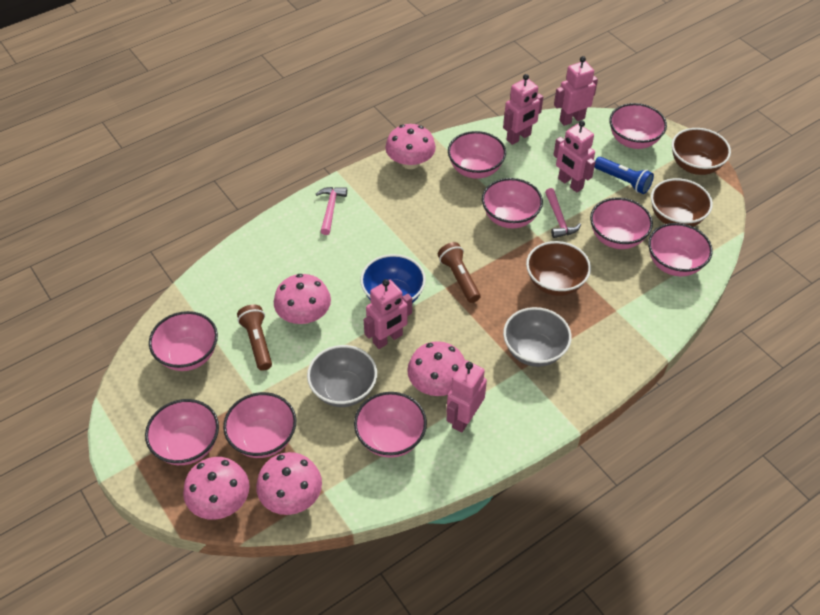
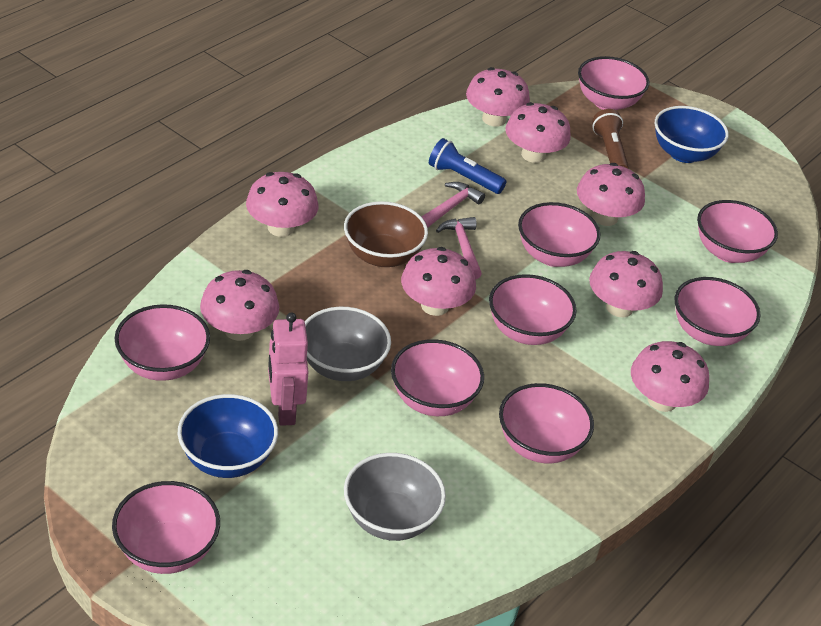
blue bowl: [360,254,426,303] = 1 -> [178,394,278,478] [655,106,729,163] = 2
brown bowl: [526,241,591,296] [651,178,713,227] [672,128,731,175] = 3 -> [344,201,428,267] = 1
brown flashlight: [237,304,272,371] [438,242,481,303] = 2 -> [592,109,629,169] = 1
pink mushroom: [183,457,250,520] [256,452,322,515] [274,274,331,324] [385,124,436,169] [407,341,465,396] = 5 -> [200,270,279,341] [246,172,318,237] [401,247,476,316] [466,67,530,127] [505,102,571,163] [577,163,645,226] [589,251,663,317] [631,341,709,412] = 8
pink robot: [364,279,412,349] [446,360,487,433] [503,74,543,145] [553,121,595,192] [554,56,598,126] = 5 -> [268,313,309,426] = 1

